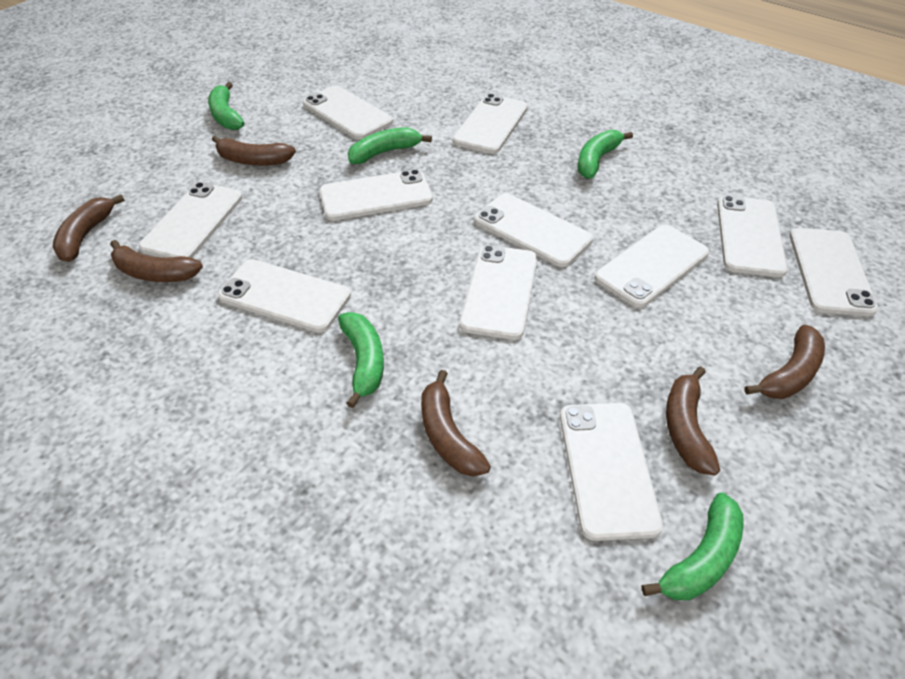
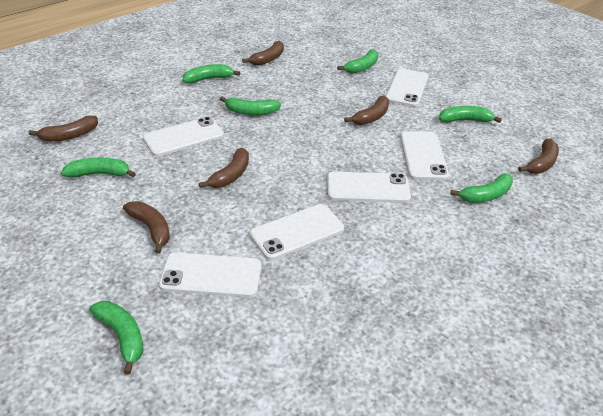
green banana: [208,82,244,130] [338,312,384,408] [348,127,432,164] [578,130,633,179] [642,492,744,600] = 5 -> [61,157,136,178] [89,301,144,374] [183,64,240,84] [220,97,281,115] [337,49,378,74] [439,106,502,123] [450,173,513,203] = 7
white phone: [139,182,243,258] [218,259,351,333] [303,85,393,140] [319,169,433,221] [453,94,528,154] [460,245,538,340] [474,193,593,267] [560,403,663,541] [595,225,709,308] [717,195,787,277] [789,228,878,316] = 11 -> [143,117,224,156] [159,252,261,298] [250,204,344,260] [327,172,411,203] [386,68,428,107] [400,131,449,180] = 6

